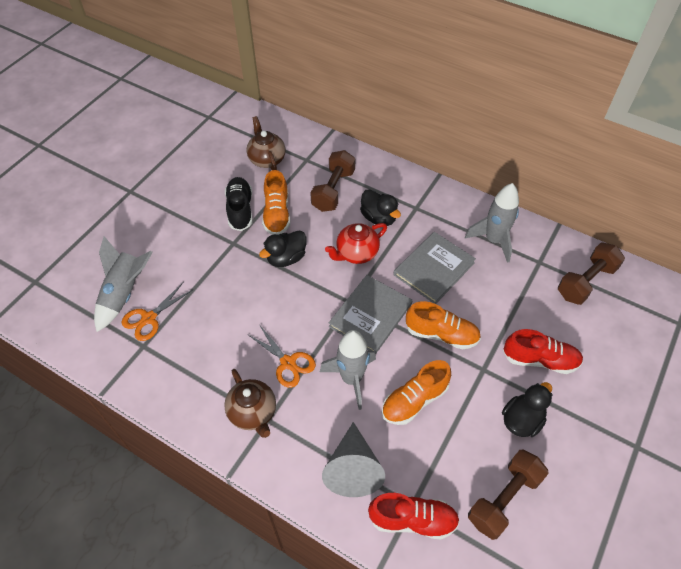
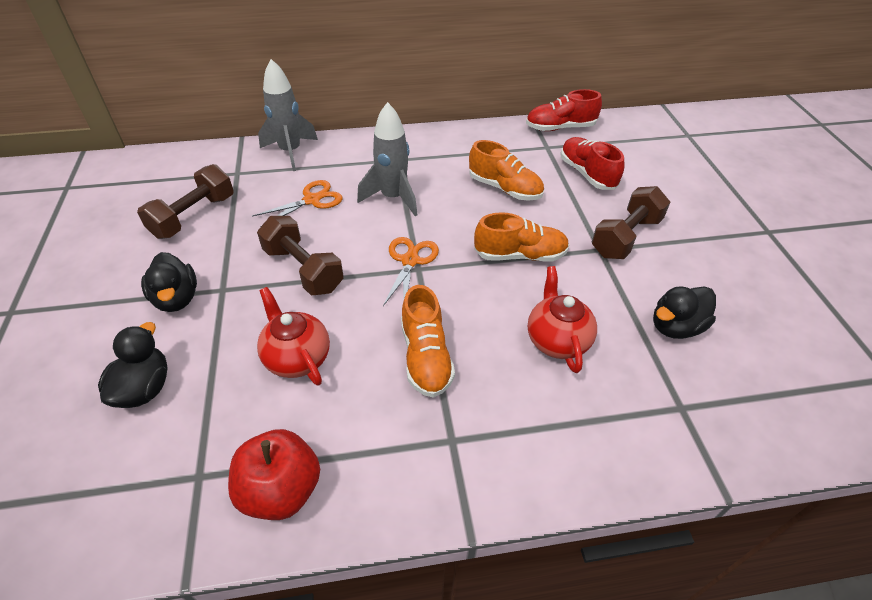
black shoe: [225,177,252,231] = 1 -> none = 0
brown teapot: [224,369,276,438] [247,116,285,170] = 2 -> none = 0
grey book: [329,275,412,354] [394,232,476,304] = 2 -> none = 0
grey cone: [322,422,385,497] = 1 -> none = 0
grey rocket: [94,236,152,332] [320,330,376,410] [465,183,519,263] = 3 -> [258,59,318,171] [357,102,418,216] = 2
red apple: none = 0 -> [228,429,320,520] = 1
red teapot: [325,223,387,264] = 1 -> [257,287,330,385] [528,266,597,373] = 2

